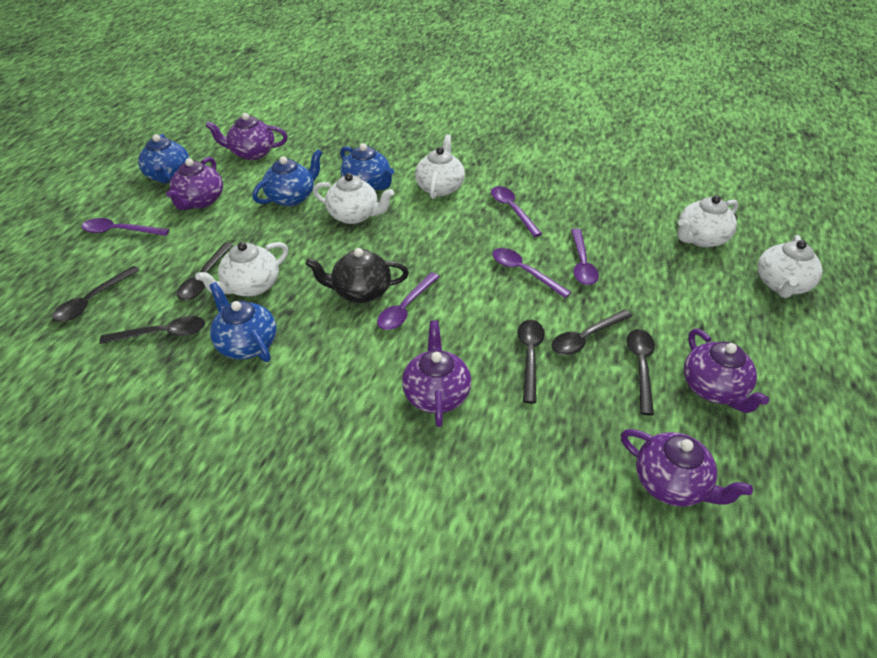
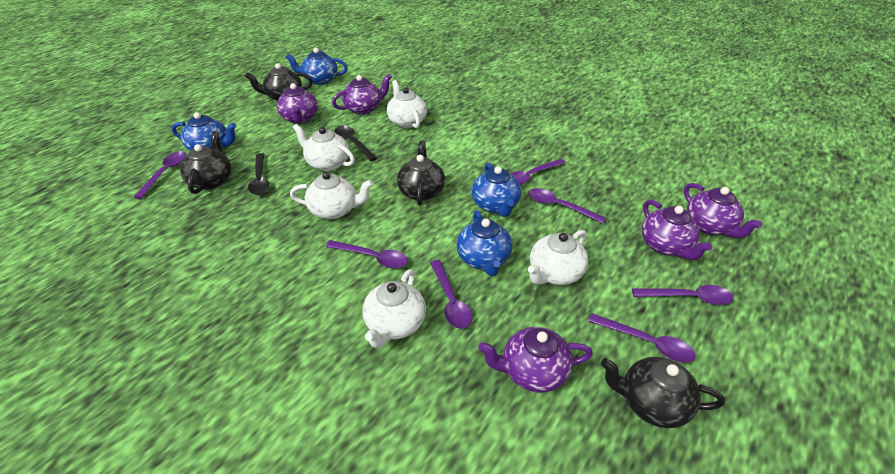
black spoon: [52,266,140,322] [100,316,205,344] [177,243,233,300] [517,320,545,404] [552,309,632,355] [627,329,655,415] = 6 -> [248,153,269,195] [335,125,377,161] = 2
black teapot: [306,248,409,303] = 1 -> [180,131,231,194] [245,63,313,101] [397,140,445,206] [601,357,725,428] = 4
purple spoon: [81,218,169,236] [377,272,439,330] [491,186,542,237] [492,248,571,298] [571,229,599,285] = 5 -> [134,151,186,199] [326,240,408,268] [430,260,472,329] [510,159,566,185] [528,188,606,223] [588,313,696,363] [632,285,733,305] = 7

